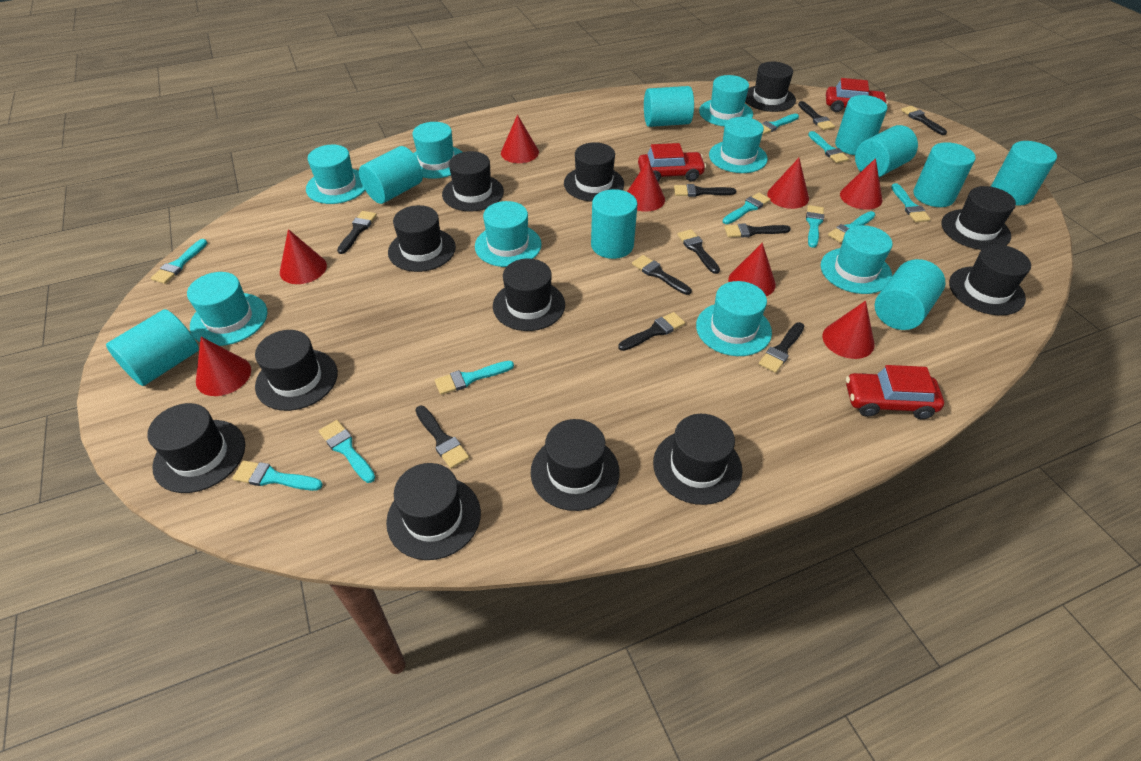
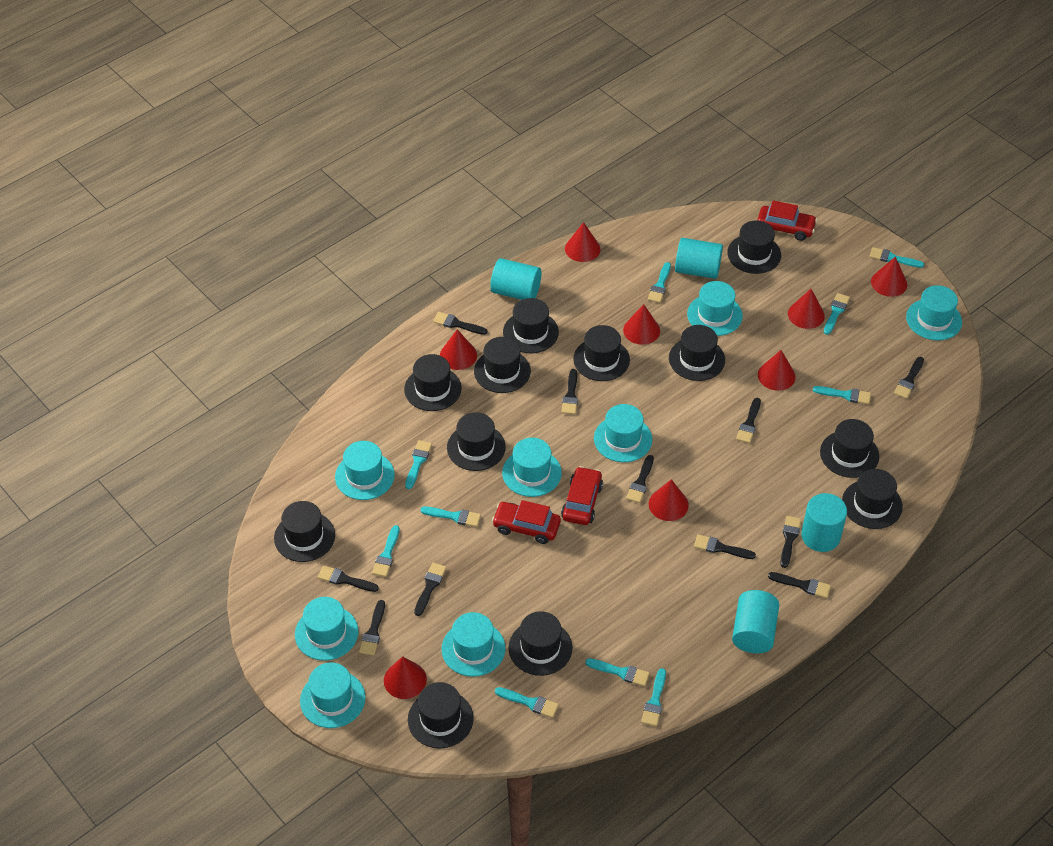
black brush: [337,211,377,254] [415,406,469,469] [618,312,685,351] [632,255,692,295] [674,184,736,197] [677,229,720,274] [724,223,791,237] [759,322,804,373] [798,101,835,130] [901,106,947,135] = 10 -> [318,565,379,592] [359,600,385,655] [414,563,447,616] [433,312,487,335] [561,369,578,414] [626,455,654,503] [694,534,756,559] [736,398,761,443] [768,572,831,598] [780,516,801,568] [894,357,924,399] = 11
turquoise cylinder: [106,309,199,386] [359,146,423,204] [591,189,637,259] [644,86,694,127] [835,95,887,155] [855,125,918,177] [875,259,946,330] [914,142,976,207] [991,141,1057,206] = 9 -> [490,258,541,300] [675,238,723,279] [732,590,779,653] [801,493,847,552] = 4

